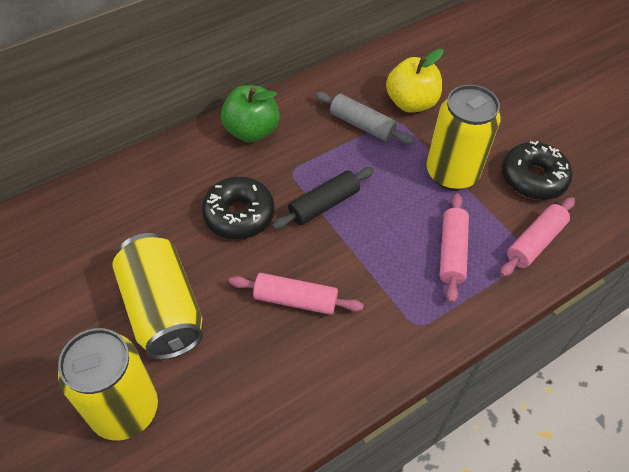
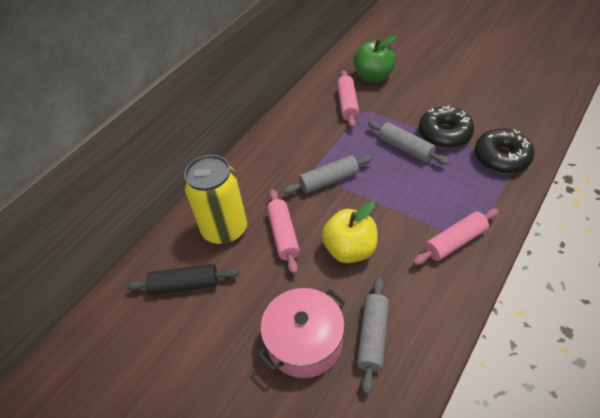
grey rolling pin: [315,92,414,144] = 1 -> [283,155,373,194] [357,277,389,394] [368,121,449,165] = 3
pink pot: none = 0 -> [257,288,345,378] = 1
yellow can: [58,328,158,440] [112,233,203,360] [426,85,501,190] = 3 -> [184,155,247,245] = 1

